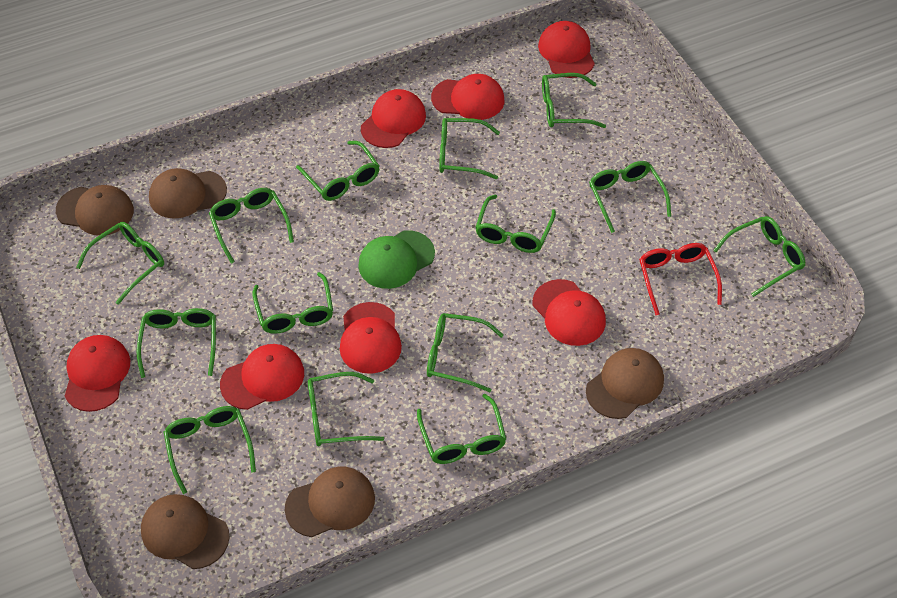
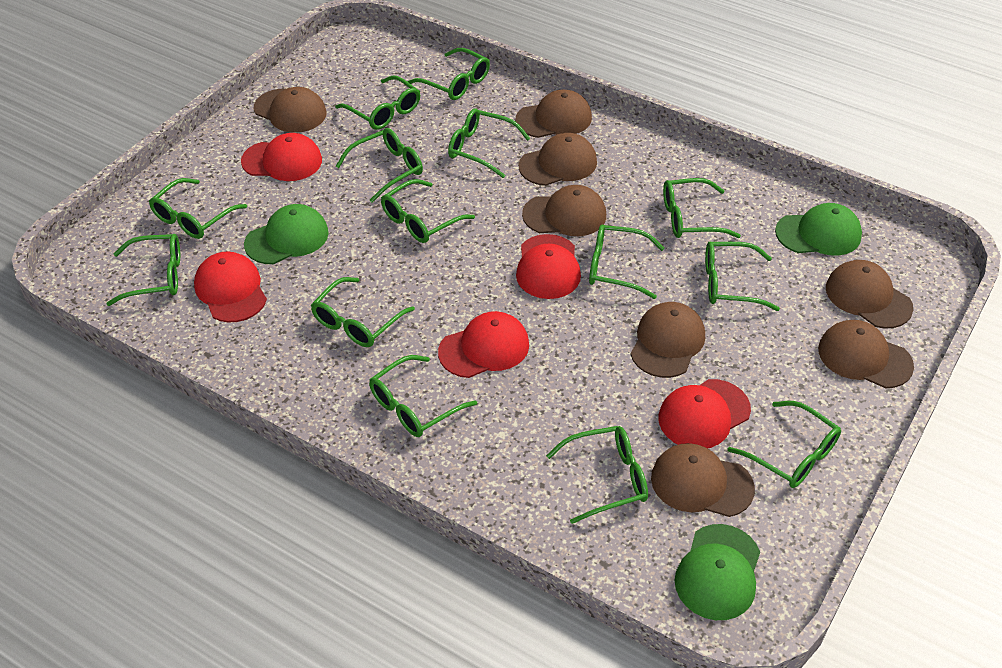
brown cap: [56,185,134,236] [141,494,230,569] [149,168,227,219] [285,467,375,537] [586,348,664,419] = 5 -> [254,87,326,133] [515,90,592,138] [519,133,597,186] [522,185,606,236] [631,302,705,378] [651,443,755,517] [818,320,914,388] [826,260,913,329] = 8
green cap: [358,230,435,289] = 1 -> [244,204,329,264] [675,524,760,620] [775,203,862,256] = 3
red cap: [65,335,130,412] [220,344,304,410] [340,302,402,374] [361,89,426,148] [431,74,505,120] [533,279,606,346] [538,21,595,78] = 7 -> [194,251,267,322] [241,133,322,181] [438,311,529,378] [516,234,581,299] [658,379,751,448] = 5
red glasses: [639,243,722,315] = 1 -> none = 0

